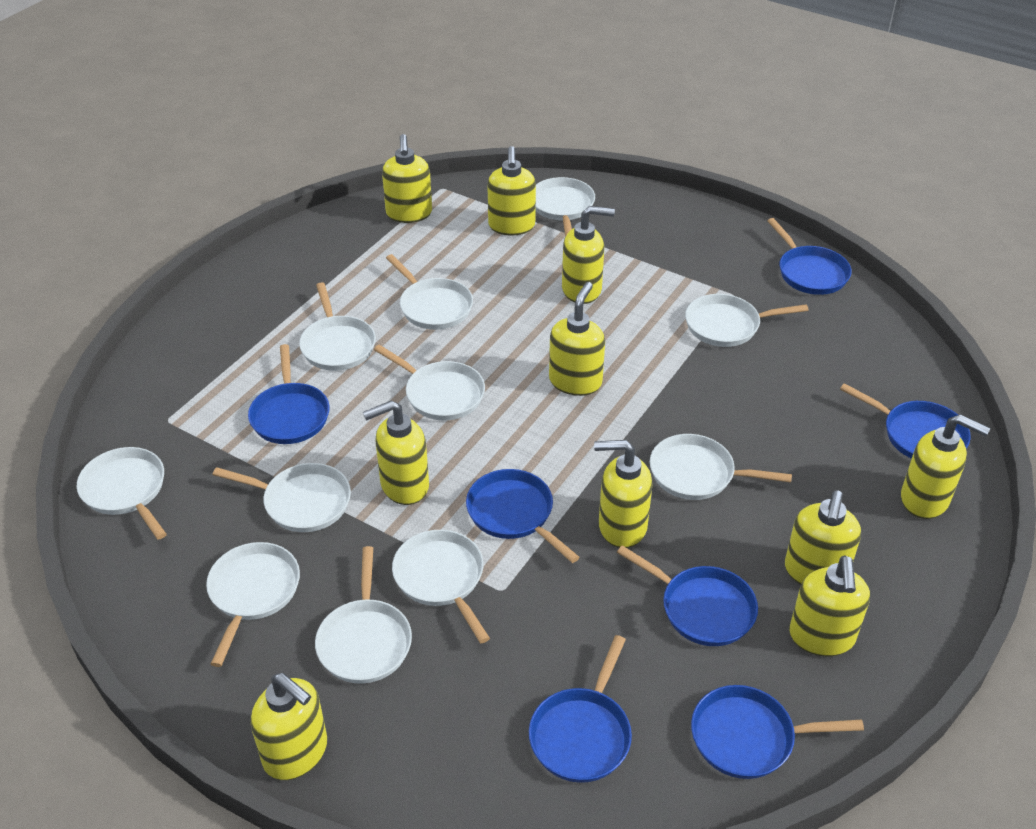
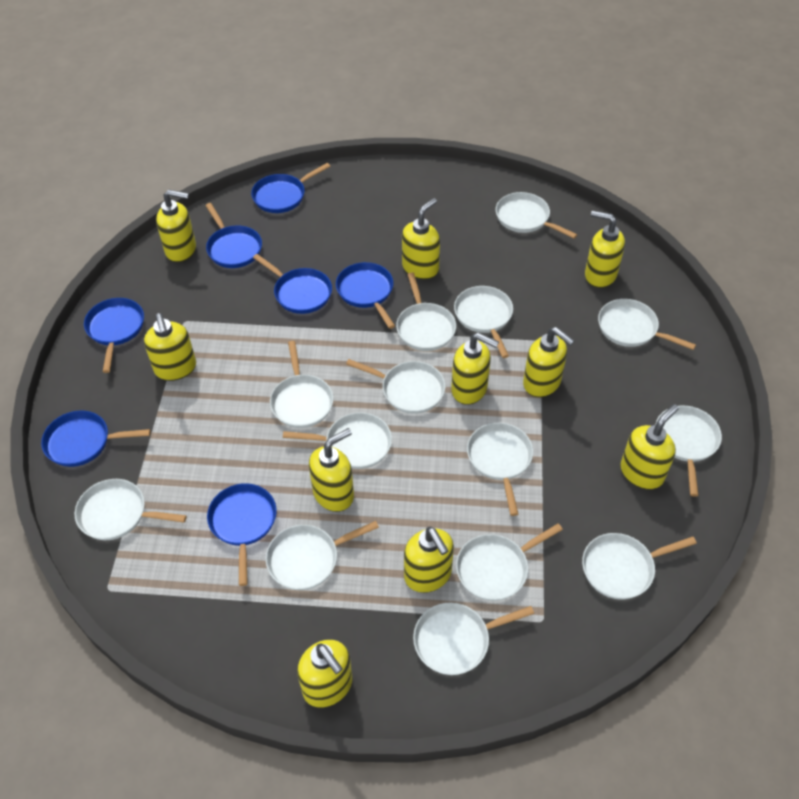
white pan: [77,447,167,540] [206,542,300,667] [213,463,351,532] [299,282,376,371] [315,546,412,684] [374,345,485,421] [386,254,473,330] [392,530,490,643] [536,177,595,237] [650,434,792,500] [685,294,809,347] = 11 -> [75,479,187,540] [266,521,379,590] [270,341,333,428] [283,413,392,469] [346,359,446,414] [396,272,456,351] [413,603,534,675] [454,286,513,358] [456,523,563,601] [467,423,533,516] [496,192,577,239] [582,533,697,600] [598,299,696,350] [655,406,722,497] = 14

